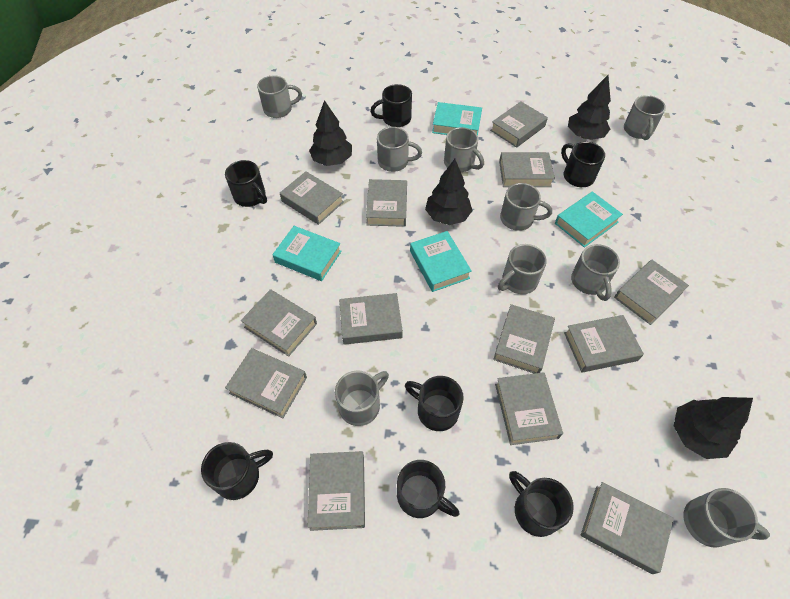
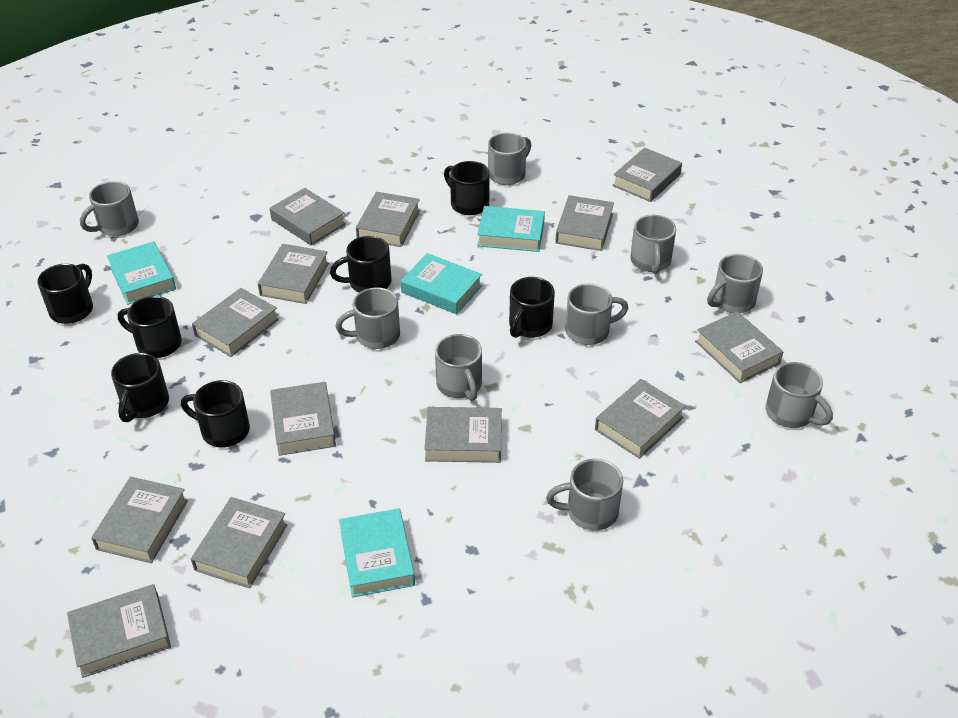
black tree: [309,100,352,166] [425,159,473,225] [568,75,611,140] [673,397,753,459] = 4 -> none = 0

